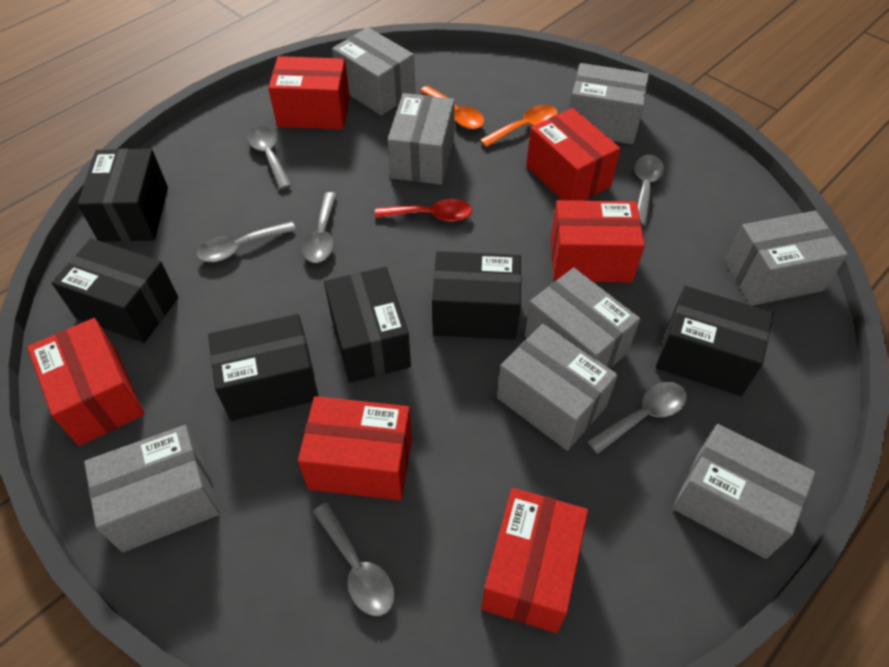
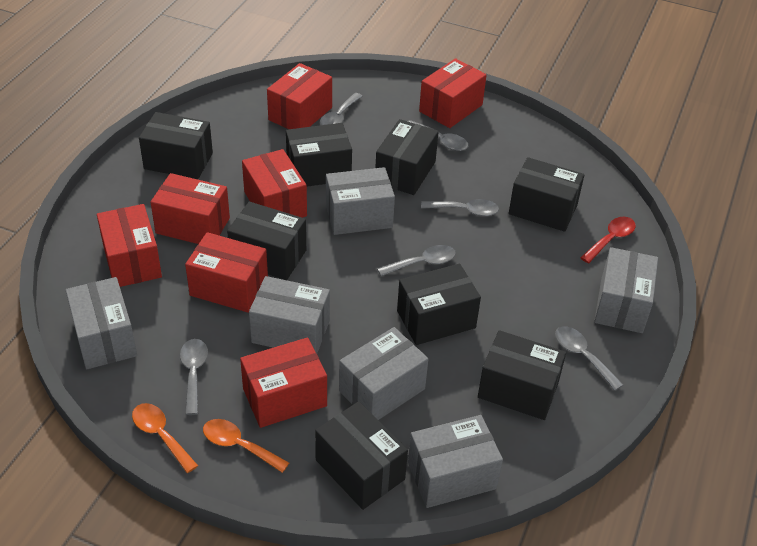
black box: [52,238,178,343] [78,149,168,242] [208,314,319,421] [324,267,411,383] [432,251,521,340] [656,286,773,396] = 6 -> [139,112,213,179] [227,202,306,280] [286,123,352,187] [315,402,408,510] [376,119,439,195] [397,264,481,345] [478,330,566,420] [509,157,584,232] = 8
grey box: [84,425,220,552] [332,27,416,116] [388,93,455,185] [497,324,618,451] [525,268,640,369] [570,63,649,144] [673,424,816,559] [725,211,848,306] = 8 -> [66,277,137,369] [249,276,330,353] [326,167,395,235] [339,327,428,420] [408,415,503,508] [594,247,658,333] = 6
red box: [27,318,144,446] [268,56,350,129] [298,396,412,500] [481,488,588,633] [526,108,621,201] [550,200,645,282] = 6 -> [97,204,162,287] [150,173,230,244] [185,232,268,313] [240,337,327,428] [242,149,307,218] [267,63,332,129] [419,58,487,128] = 7

